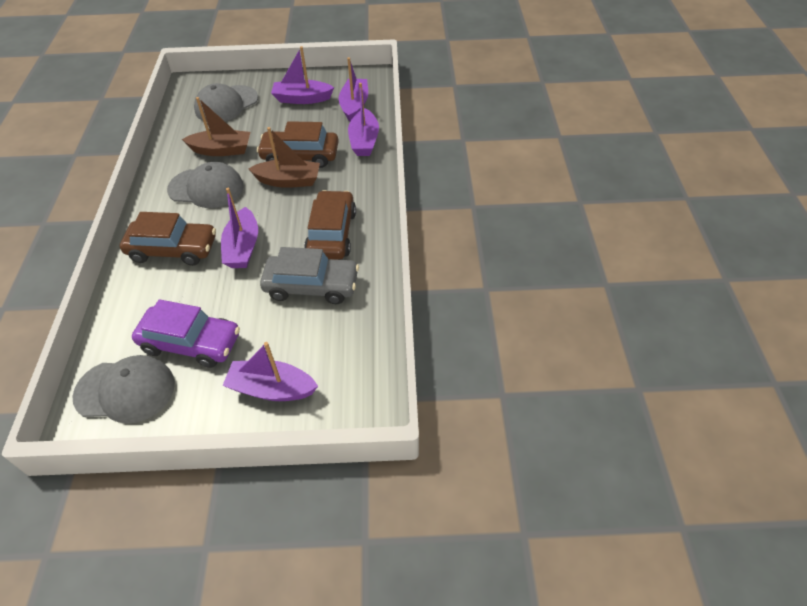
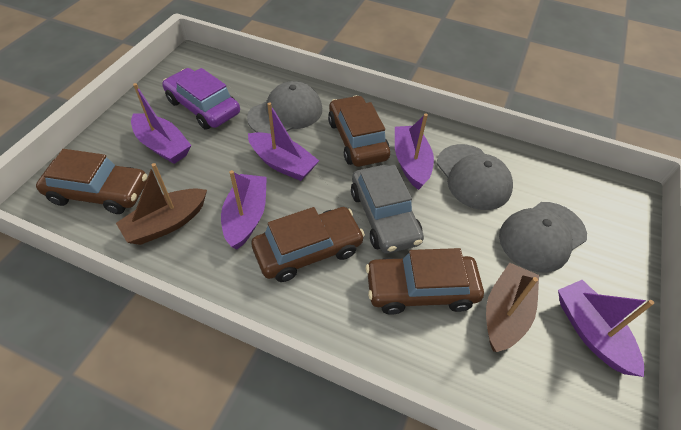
brown car: [120,212,216,266] [257,121,339,168] [304,190,356,260] = 3 -> [36,149,147,214] [251,207,365,282] [328,95,390,167] [366,248,484,315] = 4

